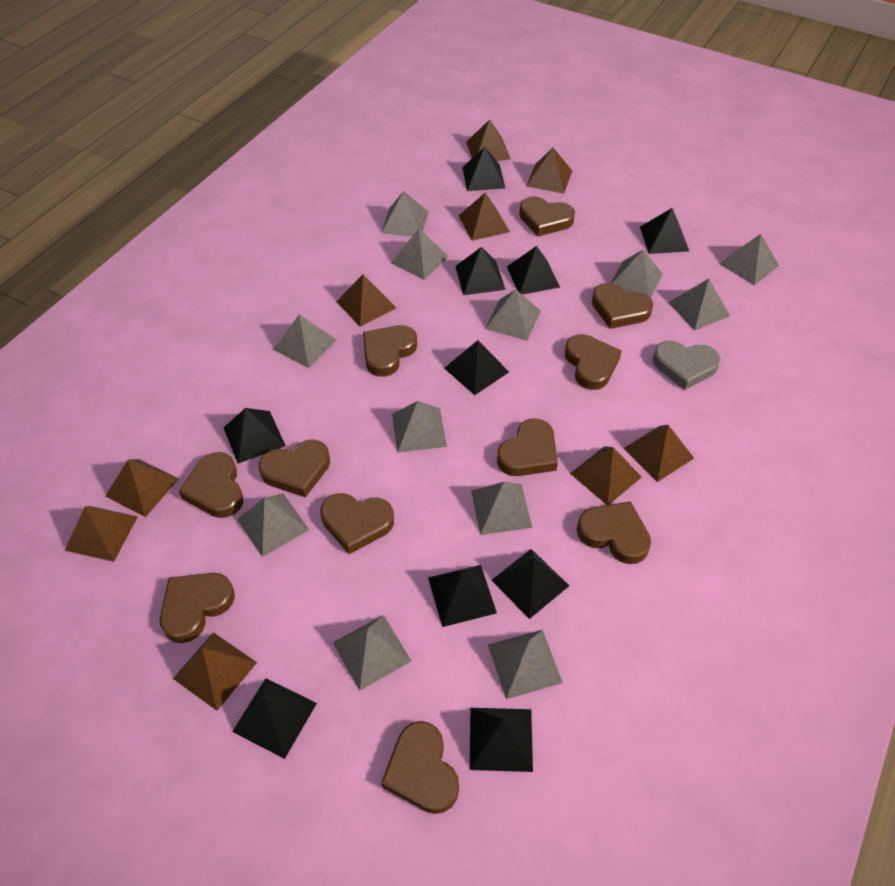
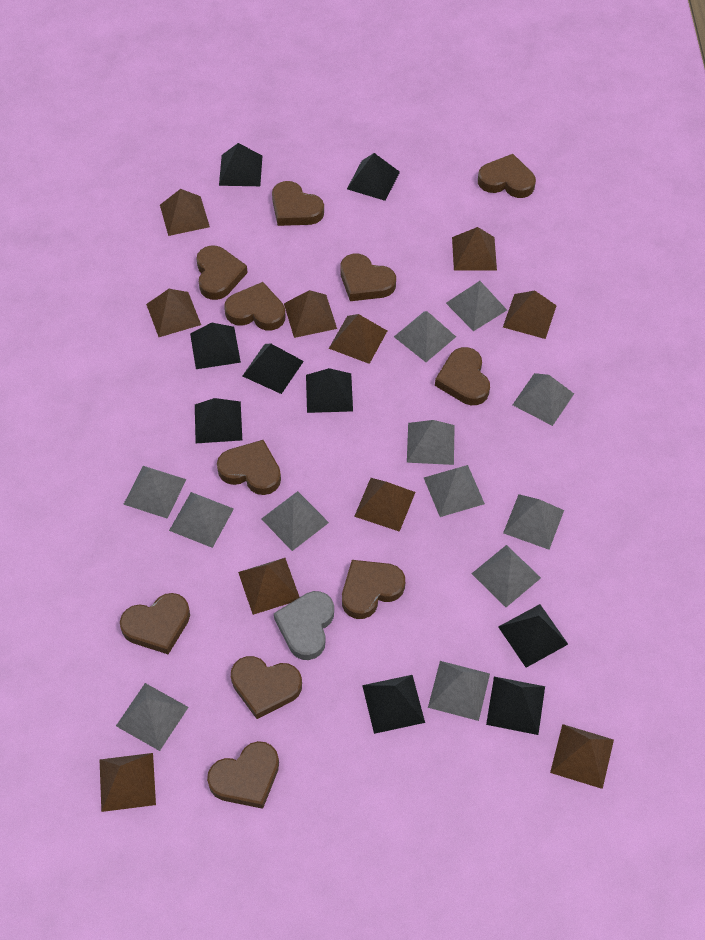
black pyramid: [223,408,285,464] [232,678,317,759] [428,565,497,627] [444,340,509,395] [455,247,505,295] [462,147,505,191] [470,708,533,772] [491,549,569,619] [507,246,560,295] [640,208,689,254] = 10 -> [190,323,241,369] [195,398,242,443] [219,143,262,186] [243,344,304,394] [306,368,353,413] [347,153,400,201] [362,675,425,734] [486,677,545,735] [498,604,568,668] = 9
brown pyramid: [64,506,138,562] [105,459,178,517] [173,632,257,711] [336,274,396,327] [459,193,510,241] [466,119,510,161] [526,148,572,194] [570,446,642,505] [623,425,694,482] = 9 -> [100,753,156,812] [146,289,201,337] [160,189,210,236] [238,558,300,615] [284,290,337,338] [329,314,387,364] [354,478,415,532] [452,227,497,270] [503,291,557,339] [550,724,614,789] = 10

